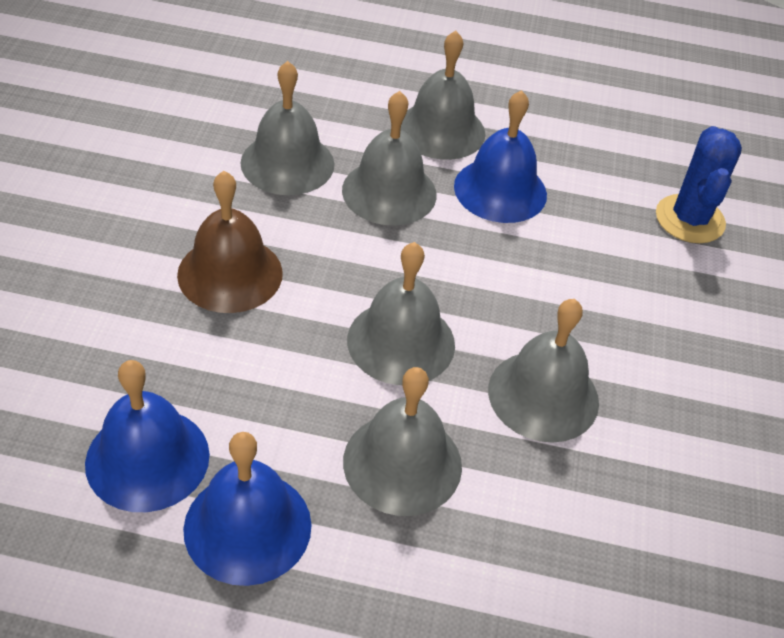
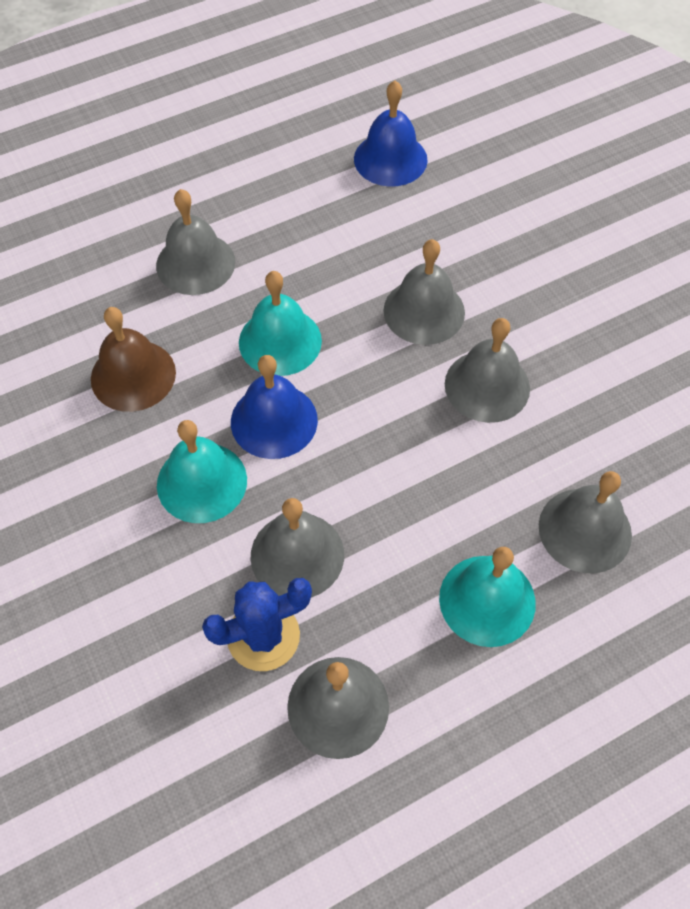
blue bell: [85,360,210,512] [183,432,312,586] [454,90,547,223] = 3 -> [231,355,318,459] [354,80,428,187] = 2
turquoise bell: none = 0 -> [157,420,247,523] [239,271,322,376] [439,547,536,647] = 3

